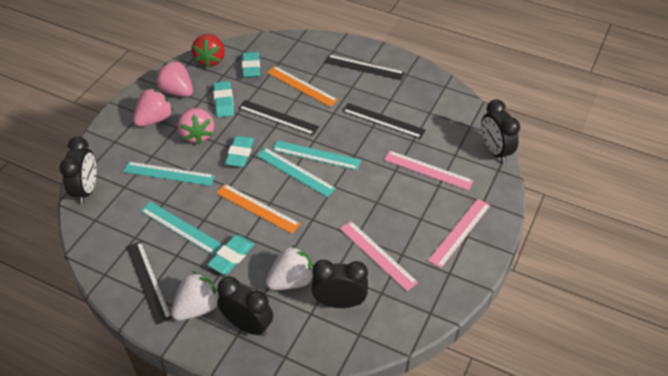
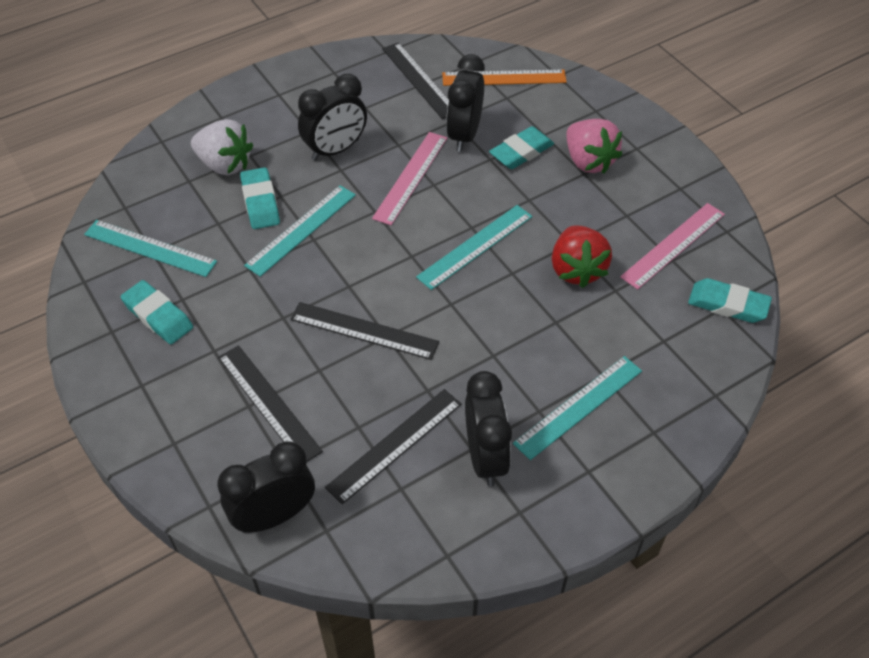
orange ruler: [216,184,301,234] [267,66,338,107] = 2 -> [442,70,566,86] = 1
pink ruler: [340,221,418,291] [384,151,474,191] [428,199,491,268] = 3 -> [372,132,448,225] [620,203,725,290] = 2
pink strawberry: [133,88,173,127] [156,61,193,97] [177,108,214,144] = 3 -> [566,119,622,174] = 1
white strawberry: [171,272,220,321] [266,245,313,290] = 2 -> [191,119,253,175] = 1

